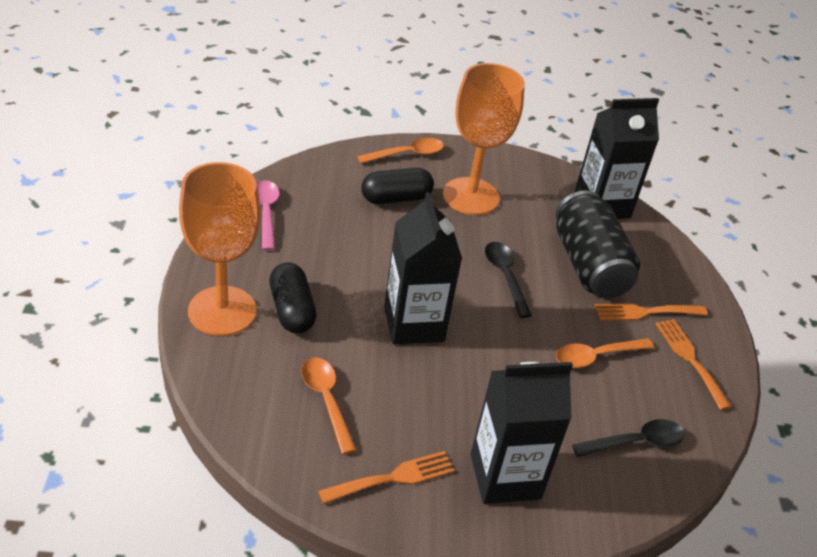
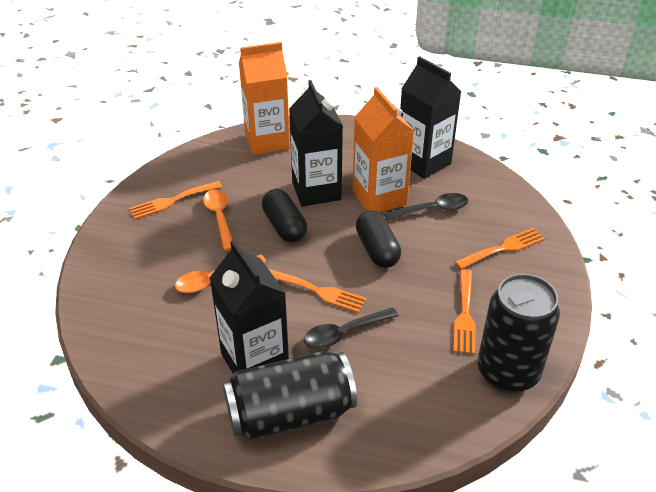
black can: [556,190,640,298] = 1 -> [223,351,357,440] [478,274,560,393] = 2
orange carton: none = 0 -> [239,42,290,155] [353,87,414,213] = 2
orange fork: [318,451,455,504] [595,304,708,320] [655,319,732,410] = 3 -> [129,181,222,219] [269,269,367,313] [453,269,476,354] [455,228,545,269] = 4
orange goblet: [179,162,260,336] [443,63,525,215] = 2 -> none = 0
orange spoon: [301,357,357,454] [357,138,444,164] [556,338,654,368] = 3 -> [175,254,266,293] [203,189,232,251] = 2
pink spoon: [256,180,280,251] = 1 -> none = 0

